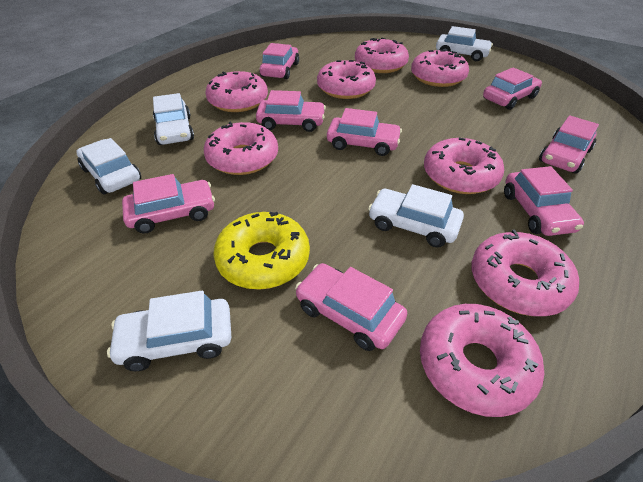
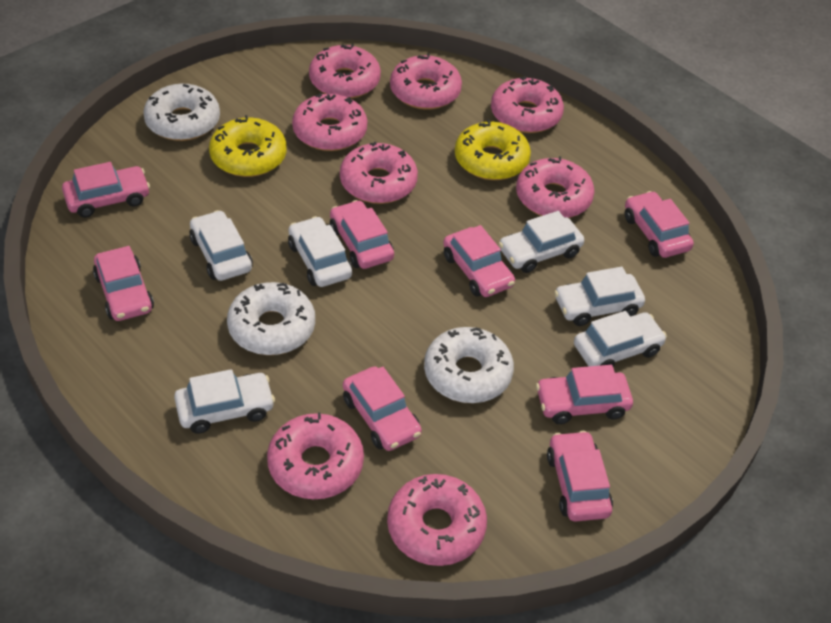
white car: [76,138,141,194] [107,291,231,371] [153,93,194,145] [368,184,464,247] [436,26,493,61] = 5 -> [174,369,275,434] [189,210,253,281] [288,216,352,287] [498,211,584,273] [554,267,645,326] [574,311,667,367] = 6
white donut: none = 0 -> [143,84,220,141] [227,282,315,355] [424,327,514,403] = 3
yellow donut: [213,212,310,290] = 1 -> [209,115,287,177] [455,119,531,180] = 2

